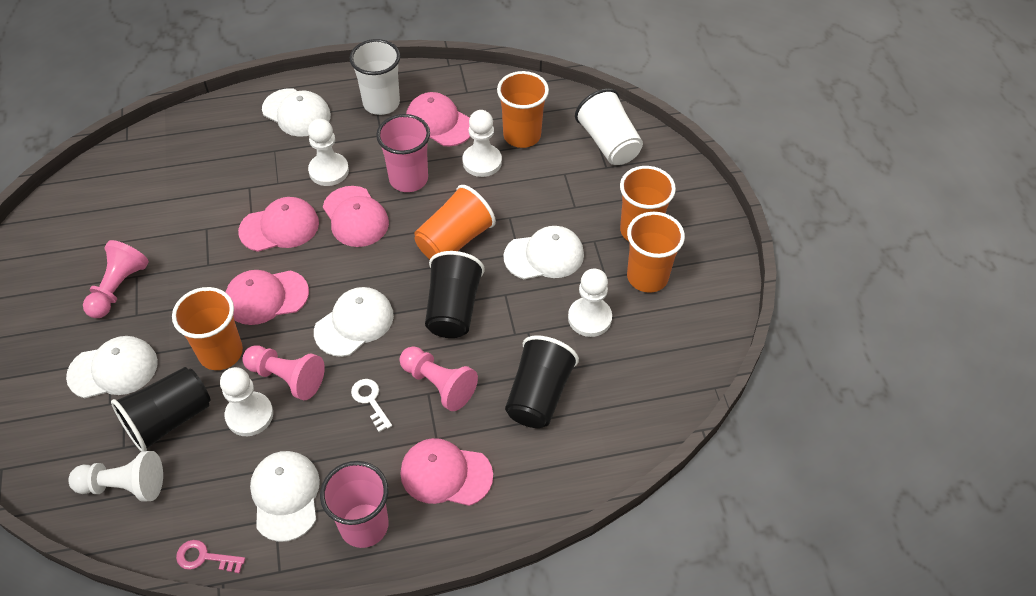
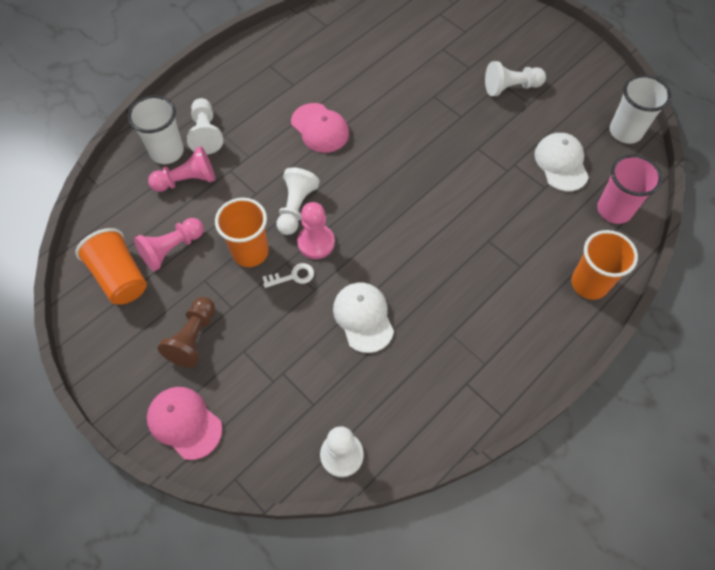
black cup: [111,367,211,452] [425,251,485,338] [505,335,579,428] = 3 -> none = 0
brown pawn: none = 0 -> [158,297,215,368] = 1
orange cup: [172,287,243,370] [414,185,496,259] [497,71,549,148] [620,166,676,241] [627,212,685,293] = 5 -> [75,228,147,305] [215,198,269,267] [571,230,638,300] = 3
pink cap: [226,270,309,325] [238,197,319,252] [323,186,389,247] [400,438,493,506] [406,92,470,146] = 5 -> [147,387,222,460] [291,103,349,153] = 2
pink cup: [320,461,388,548] [376,114,430,192] = 2 -> [597,154,662,224] = 1
pink key: [176,540,245,573] = 1 -> none = 0
white cap: [66,336,158,398] [250,451,320,542] [262,88,331,137] [314,287,394,357] [504,226,584,279] = 5 -> [333,282,394,353] [534,133,589,191] = 2
white pawn: [68,451,163,502] [220,367,273,436] [308,119,349,186] [462,110,502,177] [568,268,612,337] = 5 -> [187,98,223,154] [276,167,320,235] [320,426,364,477] [485,61,546,96] = 4

